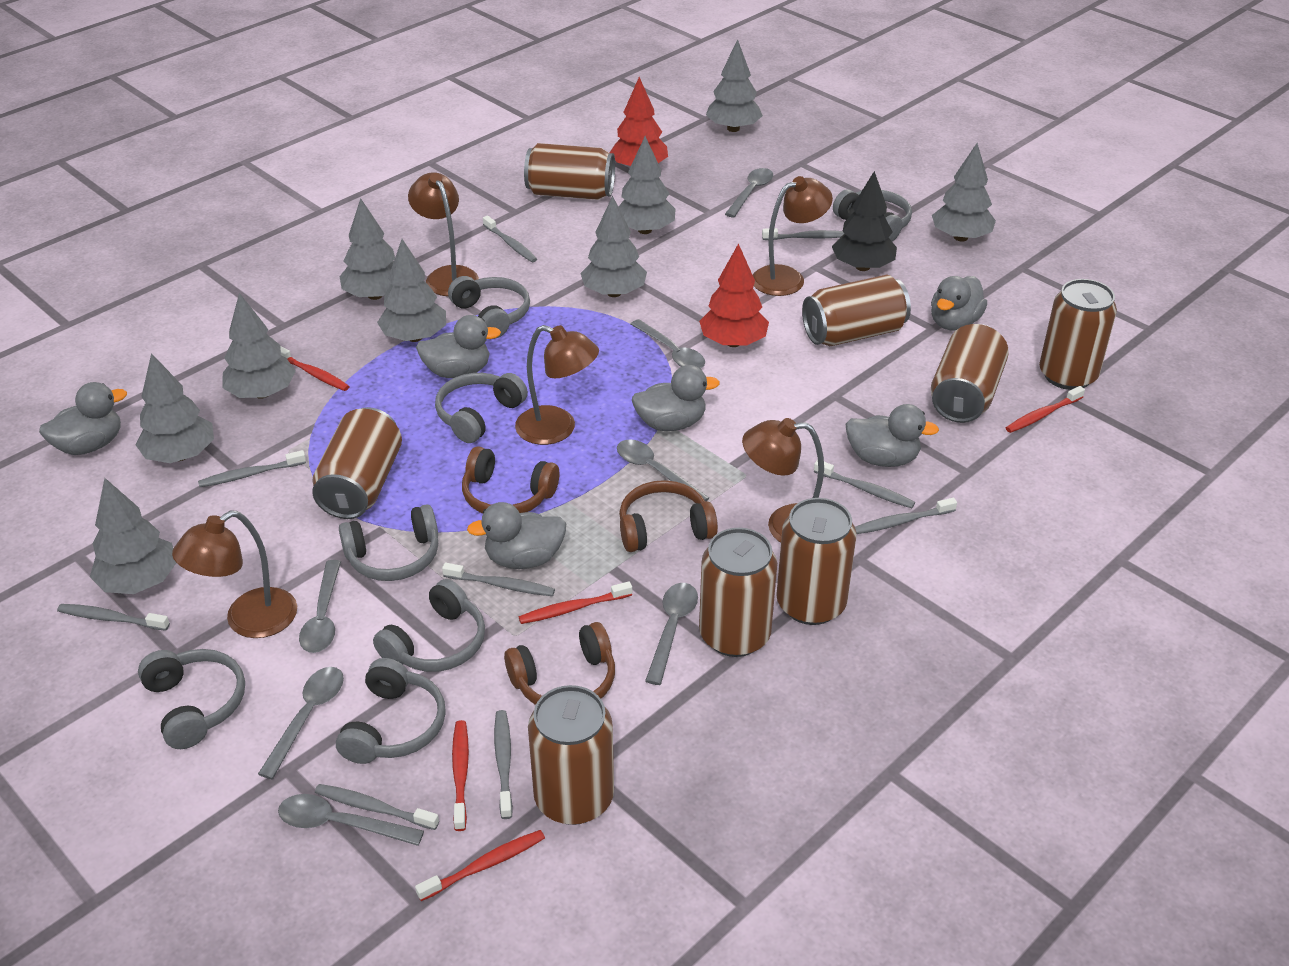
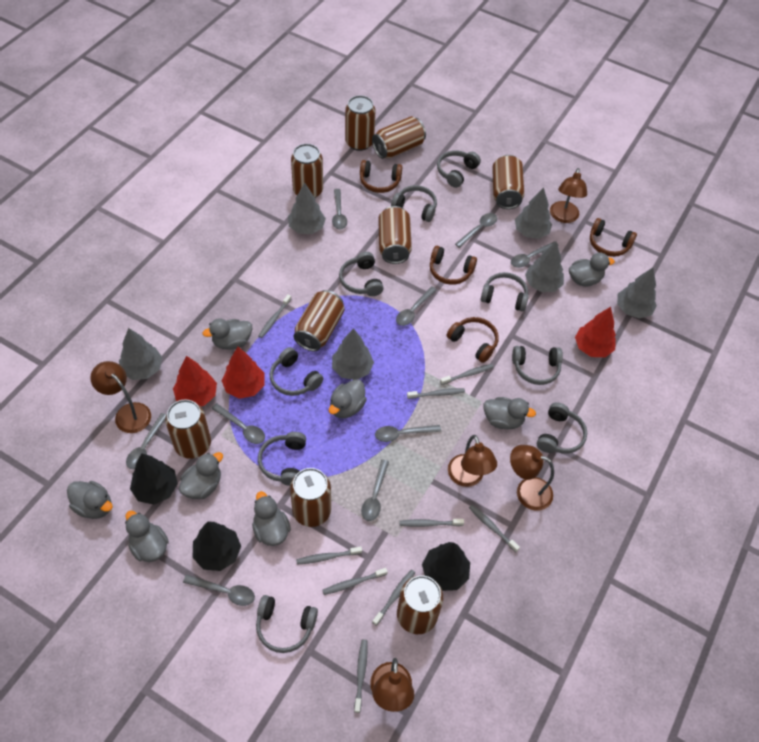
black tree: [832,171,897,271] = 1 -> [130,453,178,505] [192,522,241,571] [422,542,470,591] = 3
brown can: [312,407,402,519] [524,143,615,200] [528,685,614,825] [699,528,777,657] [776,498,856,625] [802,275,911,346] [931,324,1009,423] [1039,279,1117,390] = 8 -> [165,400,211,459] [290,468,331,527] [291,144,323,198] [294,290,345,351] [345,95,375,151] [372,116,426,159] [378,206,412,264] [397,576,443,634] [492,155,524,209] = 9
brown headphones: [462,446,559,514] [504,622,615,705] [619,480,718,552] = 3 -> [360,160,402,193] [430,246,477,285] [447,317,499,363] [590,218,637,257] = 4
grey duck: [39,382,127,455] [416,315,501,378] [467,502,566,569] [632,365,720,431] [846,404,939,467] [931,276,987,330] = 6 -> [67,481,113,519] [125,511,169,562] [179,452,223,499] [203,318,252,350] [252,491,291,546] [329,379,367,418] [484,397,536,429] [569,252,615,287] = 8
grey headphones: [138,649,245,749] [336,658,446,764] [339,504,438,581] [373,579,485,672] [435,373,528,443] [448,276,530,339] [833,190,912,242] = 7 -> [256,595,318,653] [258,432,306,486] [270,347,324,396] [339,252,384,296] [391,185,437,222] [437,150,481,188] [481,272,529,312] [512,346,563,385] [537,402,587,454] = 9
grey spoon: [258,667,344,779] [278,794,424,846] [299,560,341,653] [617,439,709,501] [630,319,705,368] [645,583,698,685] [725,168,773,217] = 7 -> [126,413,166,469] [183,575,255,606] [212,403,265,444] [332,189,347,230] [361,460,389,521] [375,425,441,442] [396,286,437,326] [455,213,497,248] [511,241,558,268] = 9
grey tree: [90,478,176,594] [135,353,214,463] [222,293,296,399] [339,198,395,300] [377,239,446,342] [580,196,647,297] [618,136,676,234] [706,39,763,132] [932,143,996,241] = 9 -> [119,328,162,380] [288,183,326,234] [332,328,374,380] [515,187,552,239] [525,241,564,292] [617,267,657,319] = 6
red toothbrush: [280,346,350,391] [415,830,545,901] [452,720,469,831] [519,581,632,624] [1006,386,1085,433] = 5 -> none = 0
red tree: [610,77,668,166] [699,243,769,347] = 2 -> [173,356,217,406] [222,347,265,399] [575,307,616,357] = 3

